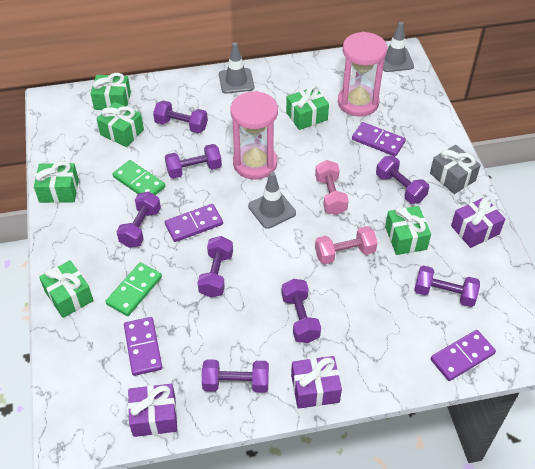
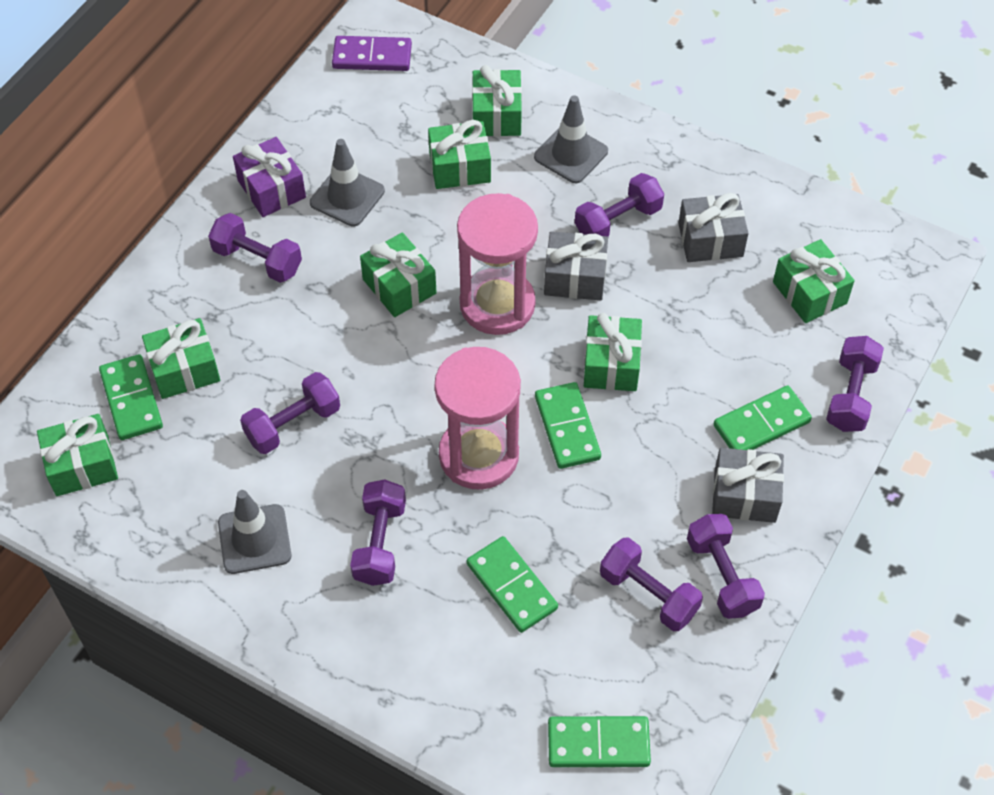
green domino: [106,262,162,316] [113,160,165,195] = 2 -> [99,354,163,440] [467,536,558,633] [535,382,601,469] [548,716,651,767] [714,385,812,450] = 5
green gift: [34,161,79,203] [39,260,94,318] [90,73,131,110] [97,102,144,147] [286,85,329,130] [385,206,431,255] = 6 -> [37,414,118,496] [142,318,220,399] [360,232,437,317] [428,120,491,189] [472,65,522,136] [584,313,642,391] [773,239,855,323] = 7
grey gift: [430,145,481,194] = 1 -> [544,231,608,301] [678,193,749,262] [712,448,784,523] = 3
pink dumbbell: [315,160,349,215] [315,226,377,264] = 2 -> none = 0
purple domino: [124,317,162,376] [165,204,223,242] [352,122,406,156] [431,330,496,381] = 4 -> [332,36,412,71] = 1
purple dumbbell: [116,192,161,248] [153,100,208,133] [165,144,222,179] [198,236,233,298] [202,359,269,393] [281,279,321,343] [376,156,429,204] [414,265,480,307] = 8 -> [208,213,302,283] [240,372,340,454] [350,479,406,586] [575,173,664,237] [600,537,703,631] [687,514,765,619] [826,336,884,432] = 7
purple gift: [128,384,177,437] [291,356,342,409] [451,197,505,248] = 3 -> [233,137,306,217] = 1

